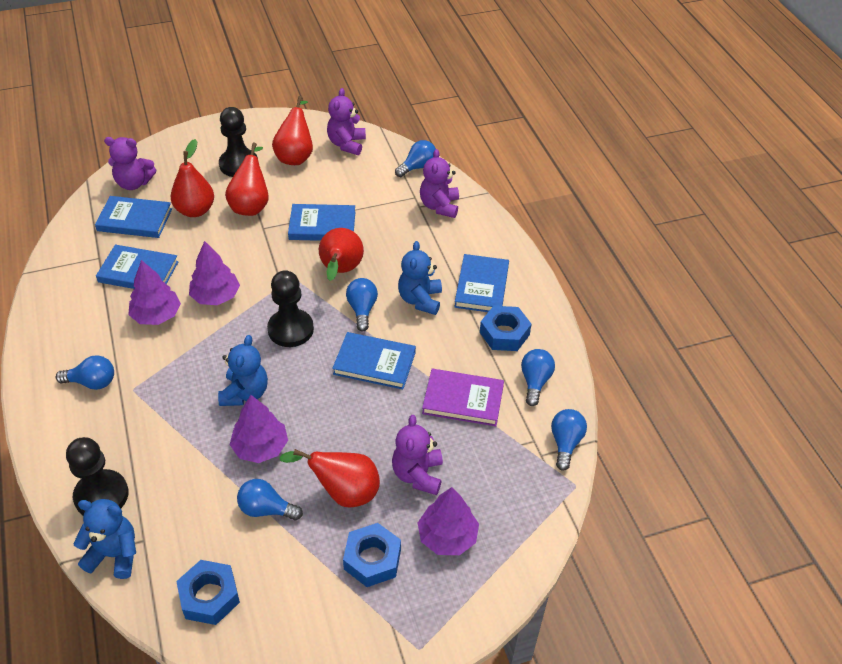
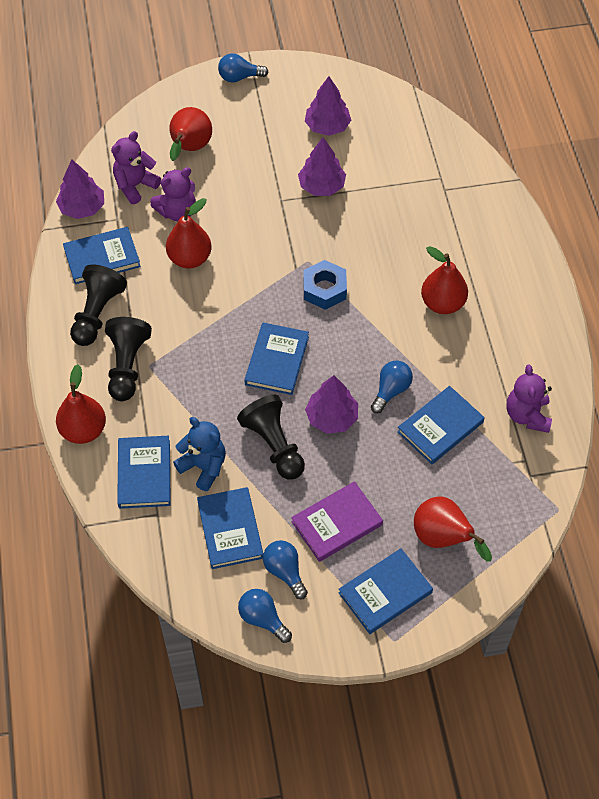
blue book: [95,196,172,238] [96,245,179,289] [288,204,355,241] [332,332,416,389] [454,254,509,312] = 5 -> [63,227,141,284] [117,436,171,509] [197,487,263,569] [244,322,309,395] [338,548,433,634] [397,386,485,464] = 6
blue light bulb: [56,355,114,390] [237,479,303,520] [346,278,378,331] [395,140,436,177] [521,349,555,406] [551,409,587,471] = 6 -> [218,53,268,83] [238,589,292,643] [263,540,308,599] [371,361,413,414] = 4
blue nut: [176,560,240,625] [343,523,401,587] [480,306,531,351] = 3 -> [303,260,347,310] = 1
blue teddy bear: [73,499,136,579] [218,335,268,406] [398,241,442,315] = 3 -> [173,417,226,491] = 1
purple teddy bear: [104,137,156,190] [327,88,366,155] [392,415,443,495] [420,149,459,218] = 4 -> [111,131,161,204] [150,167,196,221] [506,365,552,433] = 3

